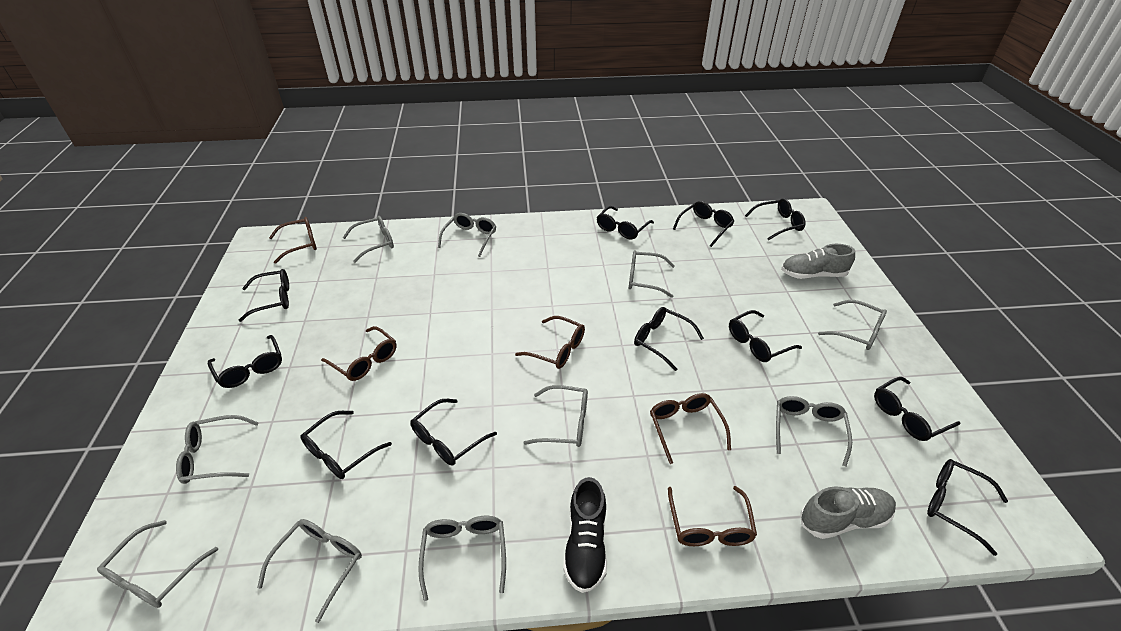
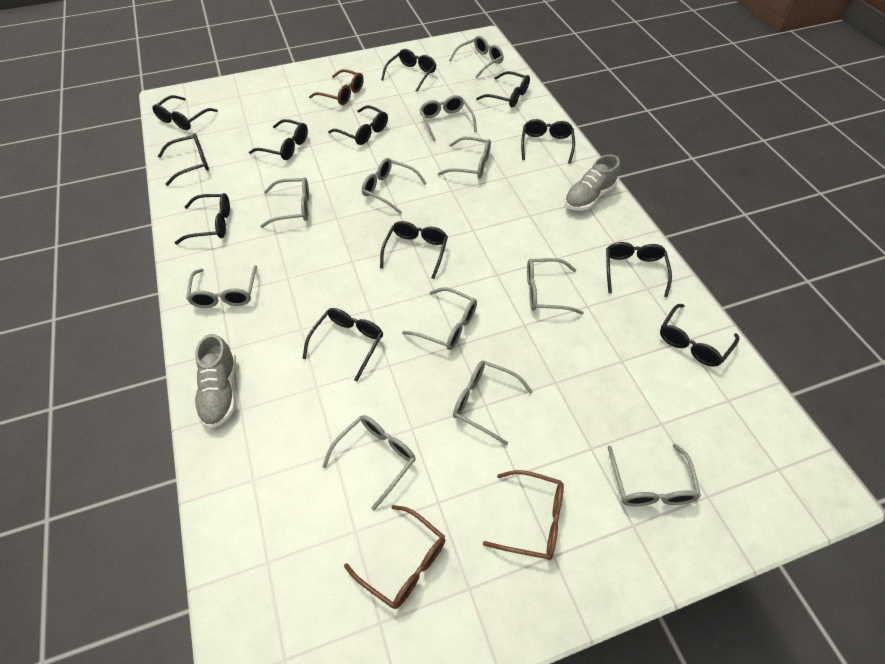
black glasses: [208,335,282,388] [238,269,289,322] [300,411,392,479] [411,399,497,466] [597,206,654,239] [634,307,704,371] [673,201,734,247] [729,310,802,362] [745,198,806,240] [874,377,961,441] [927,459,1008,556] = 11 -> [152,95,218,130] [158,133,209,186] [175,193,230,244] [249,119,308,160] [302,308,383,381] [328,105,388,145] [380,221,448,279] [381,49,436,92] [476,71,530,108] [521,119,575,164] [606,242,672,297] [660,304,739,367] = 12
black shoe: [563,477,607,593] = 1 -> none = 0
brown glasses: [269,217,317,264] [321,326,397,381] [515,316,585,369] [650,393,731,464] [668,486,757,546] = 5 -> [309,69,364,105] [344,505,445,609] [483,470,564,560] = 3
grey glasses: [97,520,218,608] [176,415,259,484] [257,519,362,623] [343,216,394,263] [418,516,506,601] [438,213,496,257] [523,385,588,447] [629,251,675,298] [776,396,852,467] [818,300,887,350] = 10 -> [186,265,258,308] [260,177,309,228] [322,415,416,510] [362,158,427,214] [402,287,477,350] [420,95,477,142] [438,137,491,179] [449,36,504,79] [453,361,533,445] [527,258,584,315] [607,444,701,506] = 11

